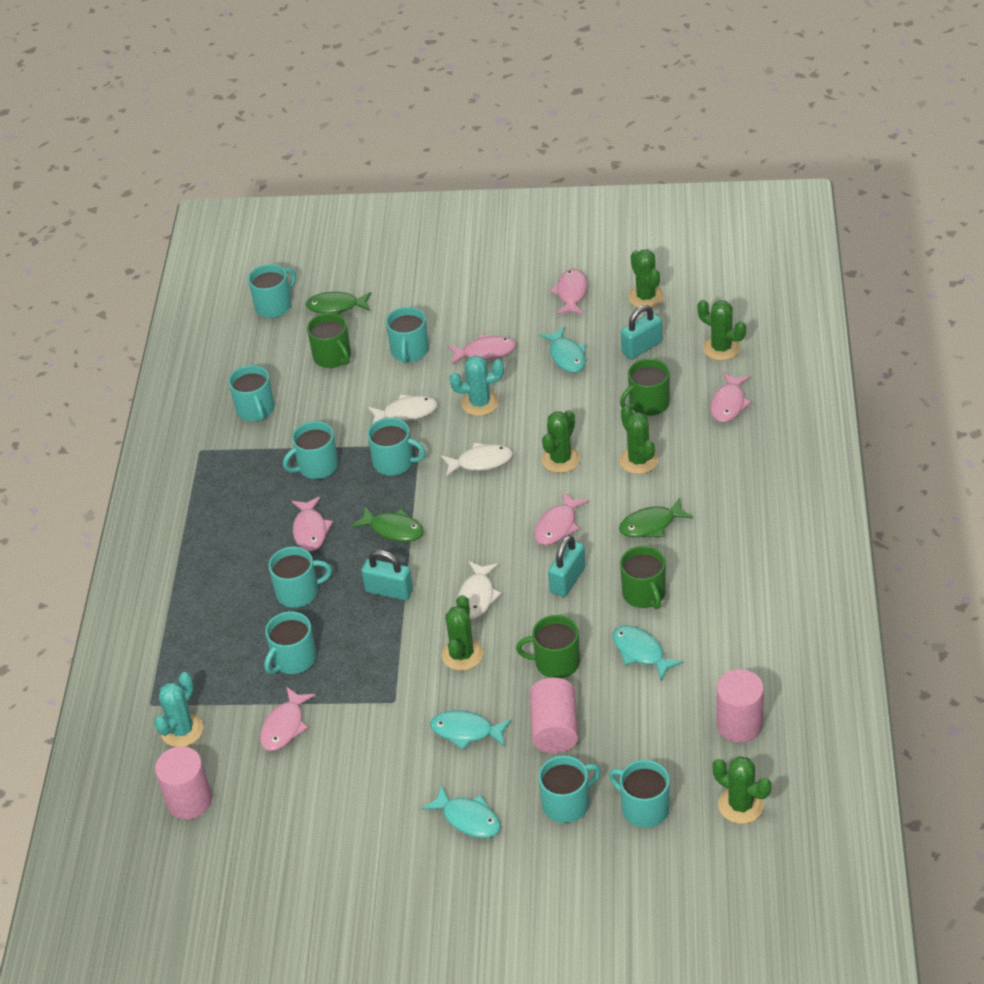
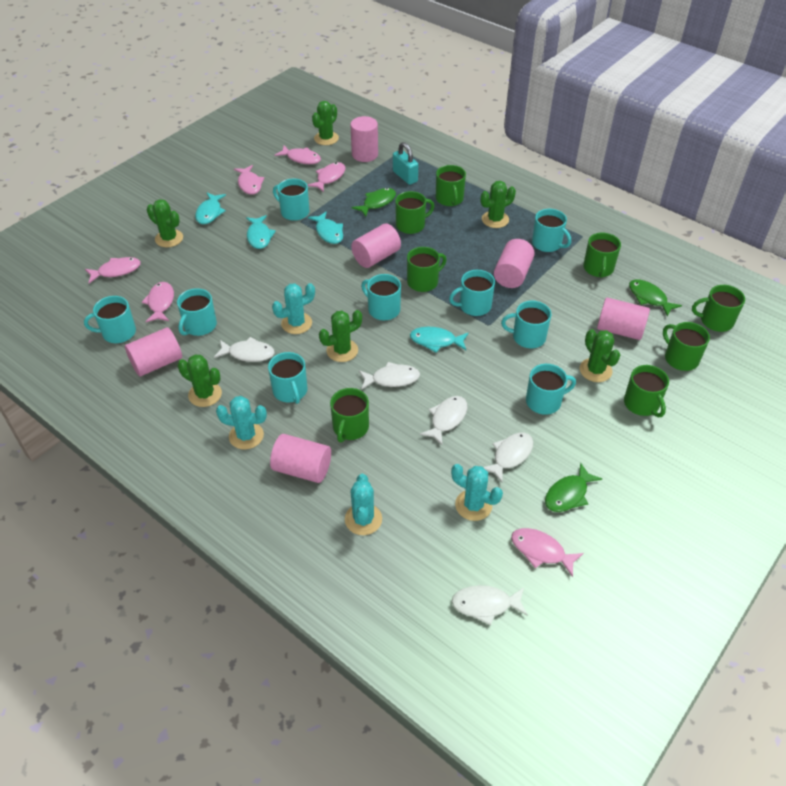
green mug: [307,313,351,368] [516,615,580,678] [620,359,670,416] [620,546,666,609] = 4 -> [330,388,369,443] [395,191,434,234] [407,247,447,292] [436,165,466,206] [583,233,621,278] [624,365,669,417] [663,322,710,371] [692,285,745,332] = 8
pink cylinder: [155,746,212,820] [530,678,578,753] [717,669,764,743] = 3 -> [125,328,182,376] [270,434,331,483] [350,116,378,162] [351,223,401,268] [494,239,535,288] [597,298,650,340] = 6
turquoise cactus: [154,672,203,747] [449,355,504,416] = 2 -> [216,396,267,449] [272,283,315,334] [345,474,382,535] [451,464,503,521] = 4
turquoise padlock: [362,550,413,601] [548,535,586,597] [621,305,662,359] = 3 -> [393,142,418,185] = 1
white fish: [368,394,438,423] [441,443,513,477] [458,561,502,620] = 3 -> [214,337,275,362] [359,362,420,390] [420,396,468,446] [452,585,528,625] [483,433,533,483] = 5

